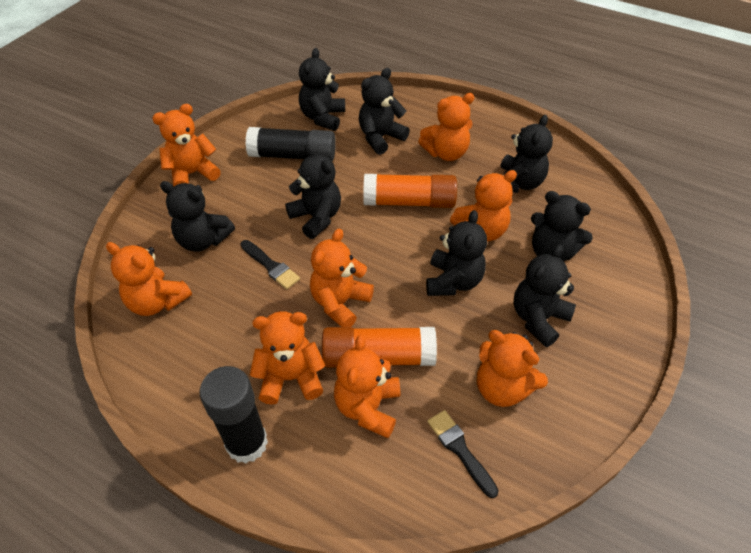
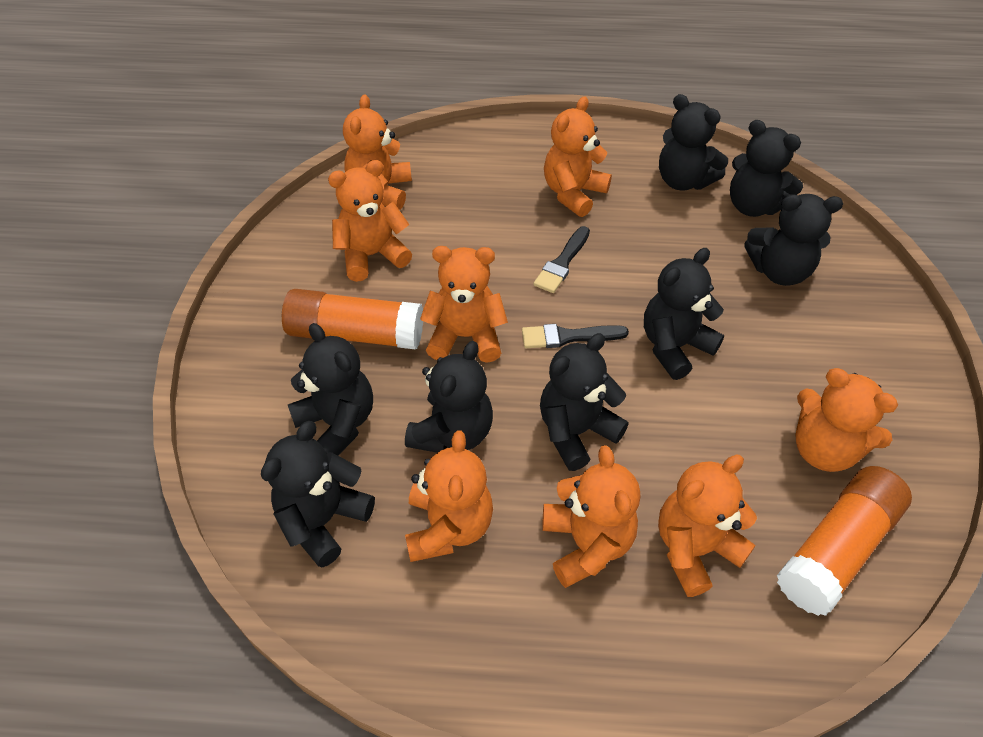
black glue stick: [200,366,268,464] [245,127,336,161] = 2 -> none = 0

